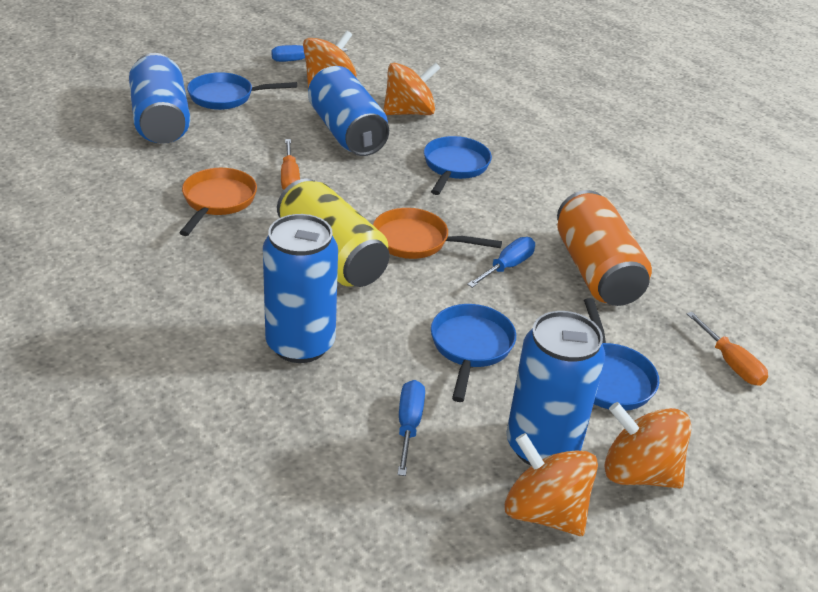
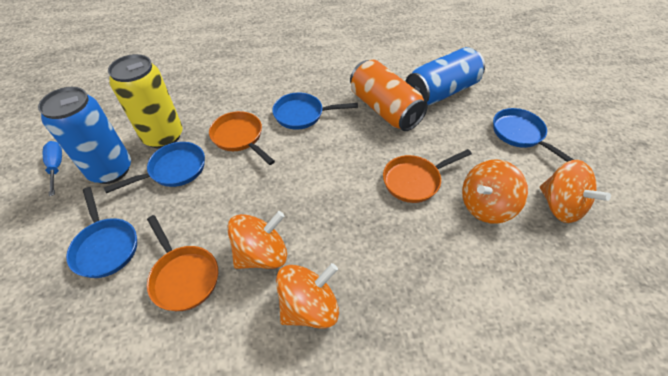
blue can: [129,53,190,144] [263,214,338,363] [308,66,389,156] [506,311,605,466] = 4 -> [38,87,131,184] [405,47,485,105] = 2
blue screwdriver: [271,45,348,62] [397,380,425,476] [467,237,535,288] = 3 -> [43,141,62,196] = 1
orange pan: [179,168,257,236] [373,208,502,259] = 2 -> [147,215,218,311] [209,111,275,165] [383,149,472,203] = 3
orange screwdriver: [281,139,300,190] [687,312,768,386] = 2 -> none = 0

